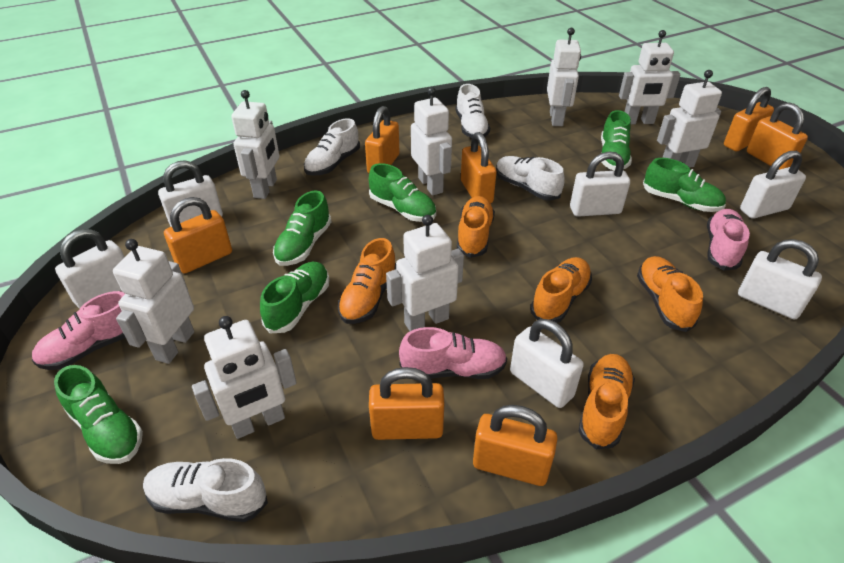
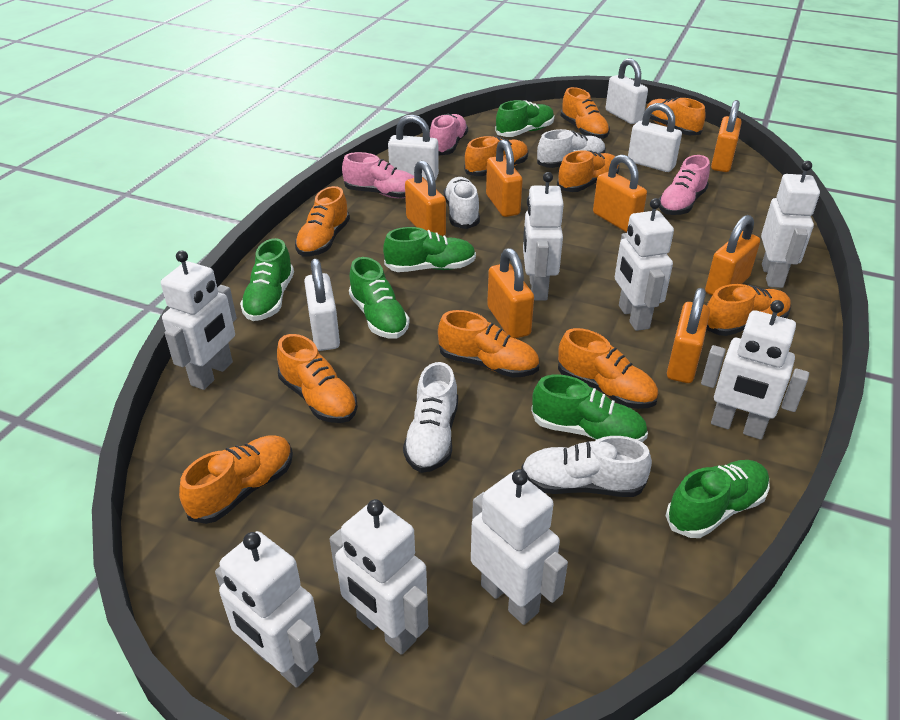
orange shoe: [338,238,396,324] [457,196,495,258] [530,257,592,323] [579,354,635,449] [637,256,703,332] = 5 -> [179,435,293,524] [277,334,358,423] [295,186,350,256] [438,310,539,377] [464,136,529,176] [557,150,619,192] [558,328,658,409] [560,87,610,139] [646,97,706,135] [706,284,791,336] = 10
white padlock: [55,229,125,309] [158,160,223,227] [510,319,584,408] [570,152,630,217] [738,239,822,319] [740,151,806,219] = 6 -> [304,259,340,351] [388,115,439,180] [606,58,648,124] [628,103,682,172] = 4

